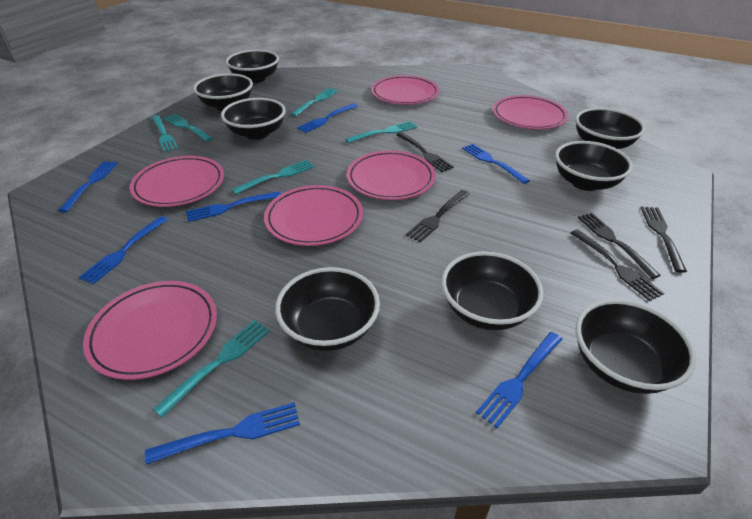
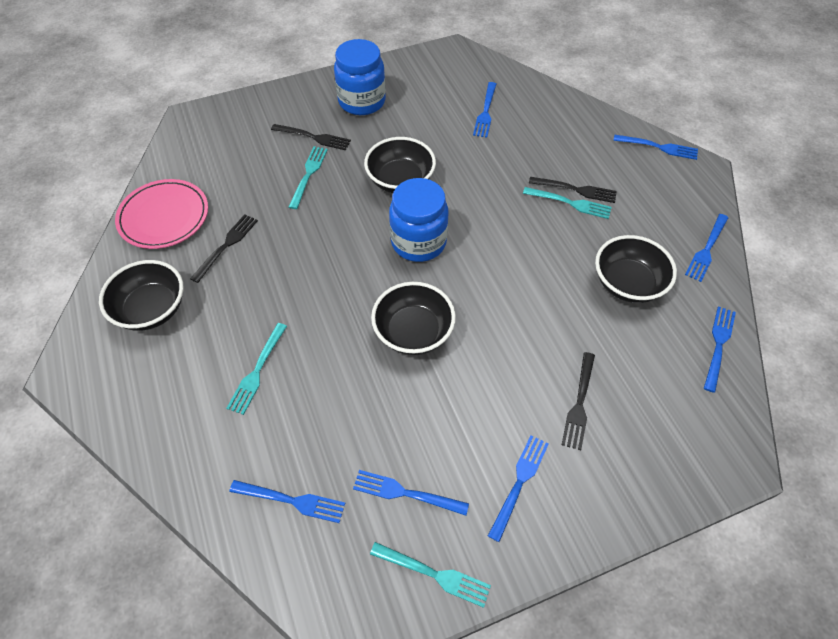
black bowl: [193,73,253,111] [221,98,286,140] [226,50,279,83] [275,267,380,351] [441,251,543,330] [555,141,633,191] [575,108,645,149] [576,299,696,394] = 8 -> [99,260,184,331] [364,137,436,193] [371,282,456,355] [595,235,677,303] = 4
black fork: [397,132,454,172] [406,190,470,242] [571,229,664,301] [578,213,661,279] [640,206,687,273] = 5 -> [190,214,258,283] [271,124,351,150] [529,177,617,203] [562,352,595,450] = 4
blue jar: none = 0 -> [334,39,386,115] [389,178,448,262] = 2
pink plate: [83,281,217,380] [130,156,224,207] [264,185,363,246] [347,151,436,200] [371,75,439,105] [493,95,568,129] = 6 -> [115,179,208,249] = 1
turquoise fork: [152,115,179,152] [153,320,270,417] [163,114,213,142] [232,160,314,194] [291,88,338,116] [345,121,417,143] = 6 -> [226,323,287,415] [289,146,328,209] [370,542,491,608] [523,187,612,219] = 4

